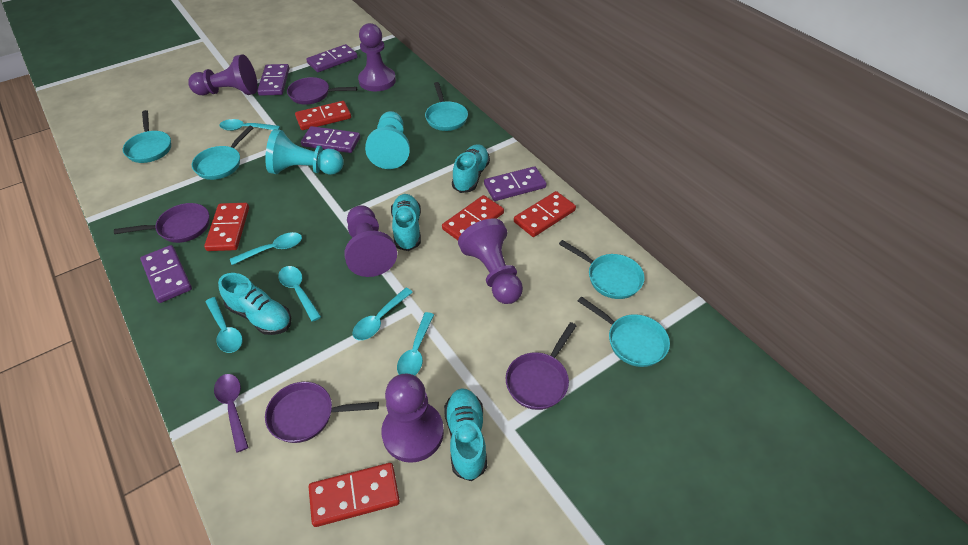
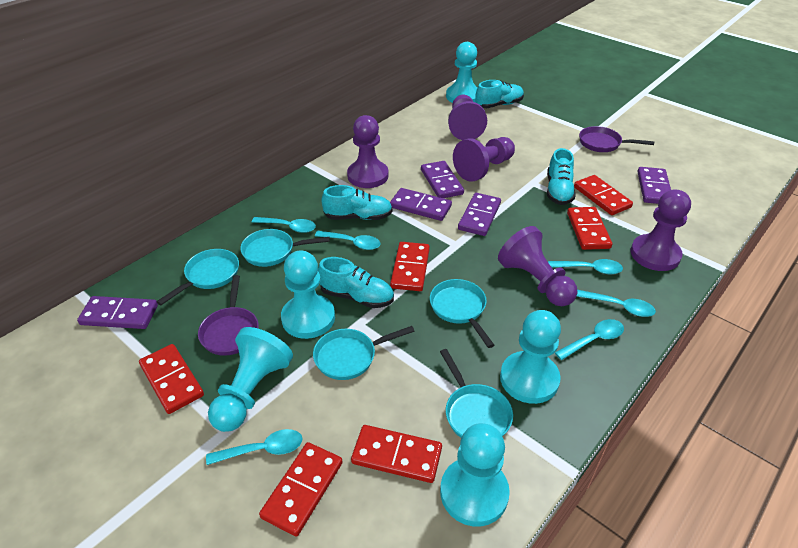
purple pan: [114,203,210,243] [265,382,379,443] [287,77,357,105] [506,322,576,410] = 4 -> [198,275,259,356] [579,126,654,152] = 2
purple spoon: [214,374,249,453] = 1 -> none = 0
red domino: [204,203,249,251] [295,101,351,130] [309,463,400,527] [442,195,504,240] [514,191,576,237] = 5 -> [139,344,204,414] [259,442,343,537] [351,425,442,483] [390,242,430,291] [567,207,612,250] [574,175,633,215] = 6
turquoise pawn: [265,129,344,175] [365,111,410,169] = 2 -> [208,327,293,432] [281,250,335,339] [440,423,510,527] [446,42,477,103] [500,310,561,404] = 5

